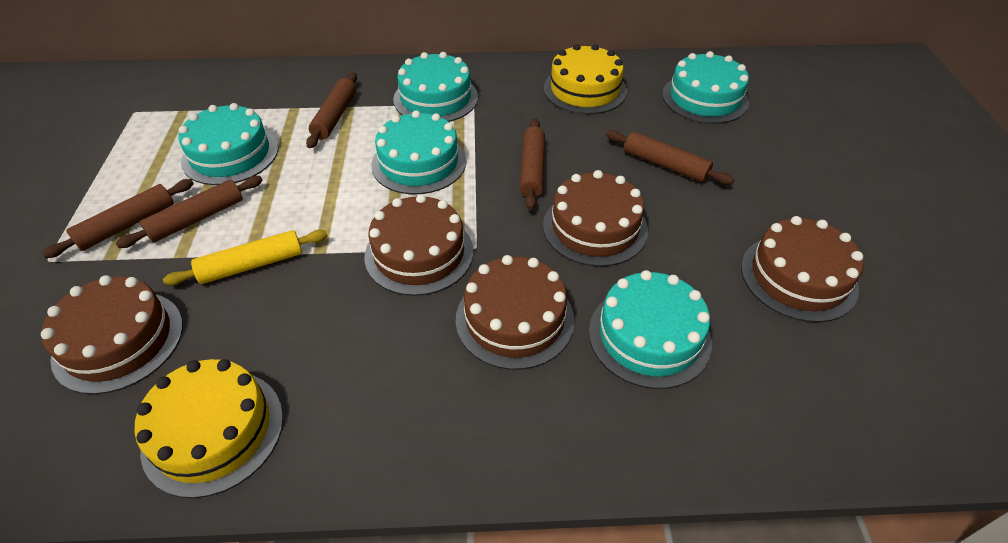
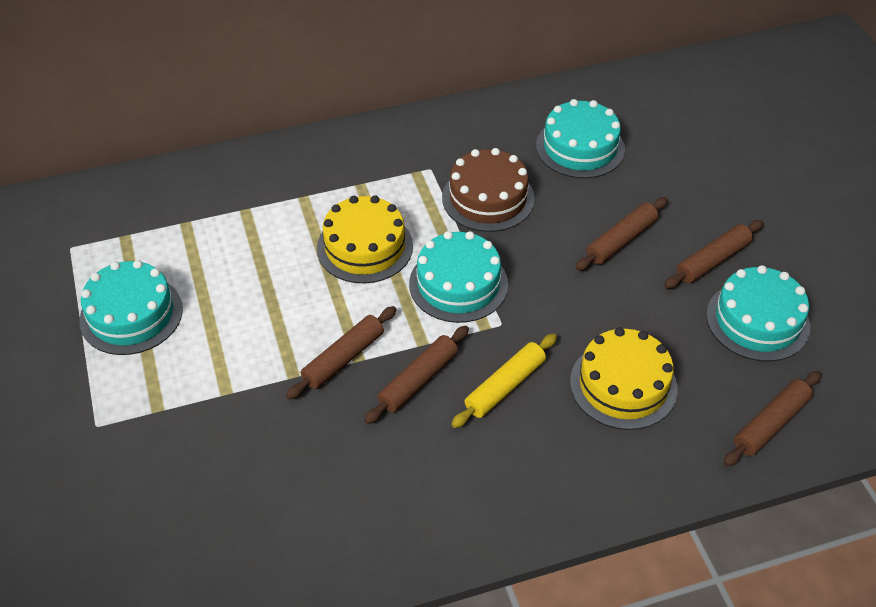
brown cake: [41,275,183,394] [364,194,474,296] [456,255,574,370] [543,170,648,267] [741,216,863,322] = 5 -> [442,148,535,232] = 1
turquoise cake: [178,103,278,185] [371,110,466,194] [393,52,478,122] [589,270,712,389] [662,51,749,124] = 5 -> [79,260,183,355] [409,231,508,323] [536,99,625,178] [706,265,810,362] = 4

